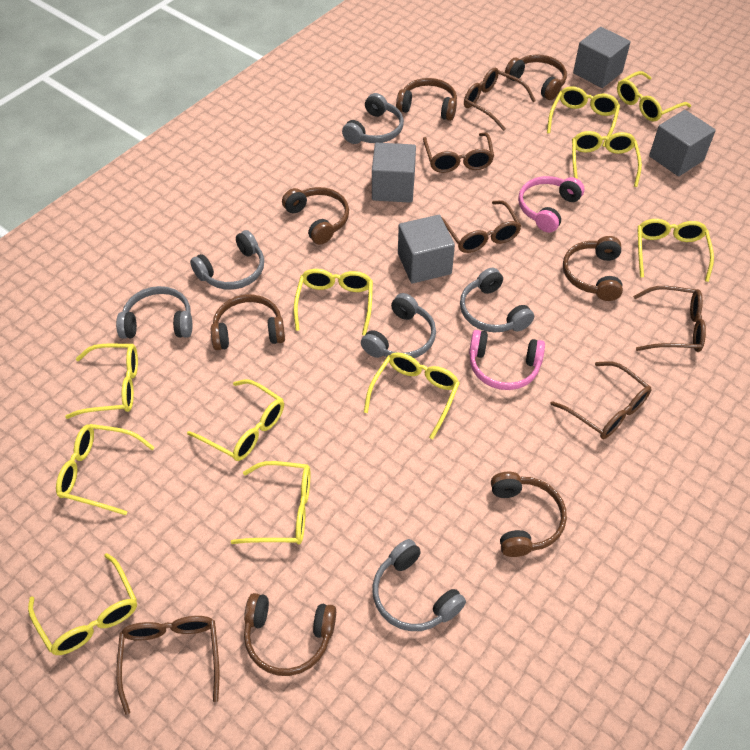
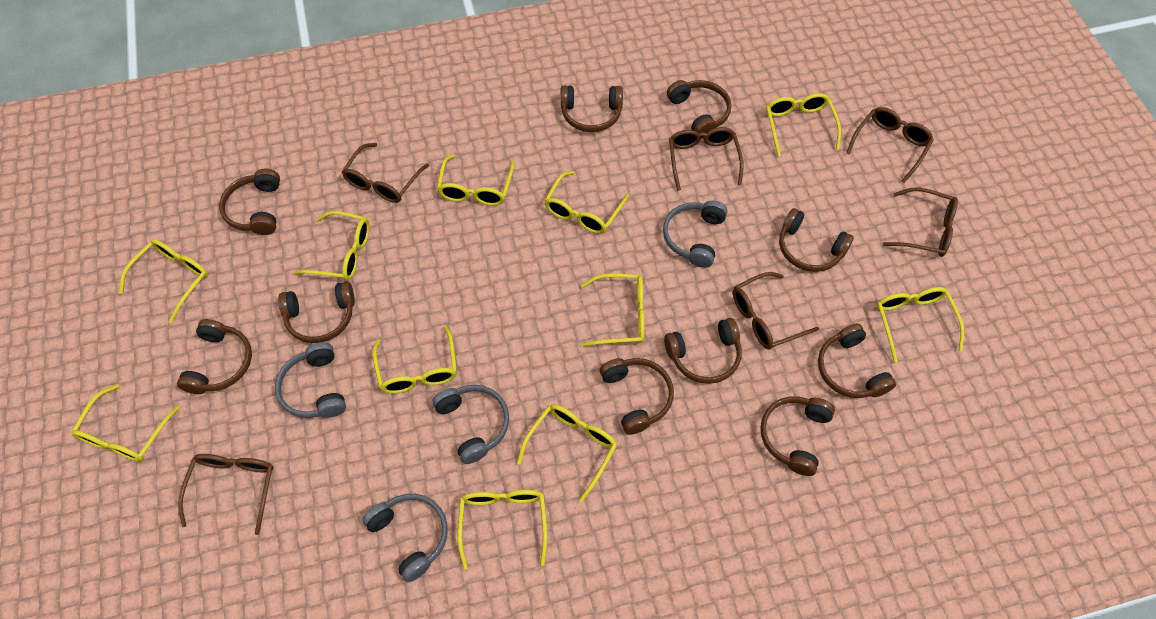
brown headphones: [211,295,285,350] [244,593,336,676] [282,187,349,245] [396,78,457,121] [491,472,567,557] [505,54,567,100] [563,236,623,301] = 7 -> [177,319,252,394] [219,169,280,235] [278,281,355,343] [560,86,623,132] [600,358,674,435] [664,318,742,384] [667,80,731,139] [760,396,835,476] [779,208,854,272] [818,323,896,398] = 10
grey cube: [372,143,416,203] [398,215,455,284] [573,27,631,88] [649,110,716,176] = 4 -> none = 0
grey headphones: [116,286,192,339] [190,230,264,290] [342,93,404,144] [361,293,436,358] [372,539,466,631] [460,268,534,333] = 6 -> [275,342,346,418] [362,494,448,582] [432,385,509,464] [663,200,727,268] = 4
pink headphones: [469,330,545,390] [518,176,585,233] = 2 -> none = 0

